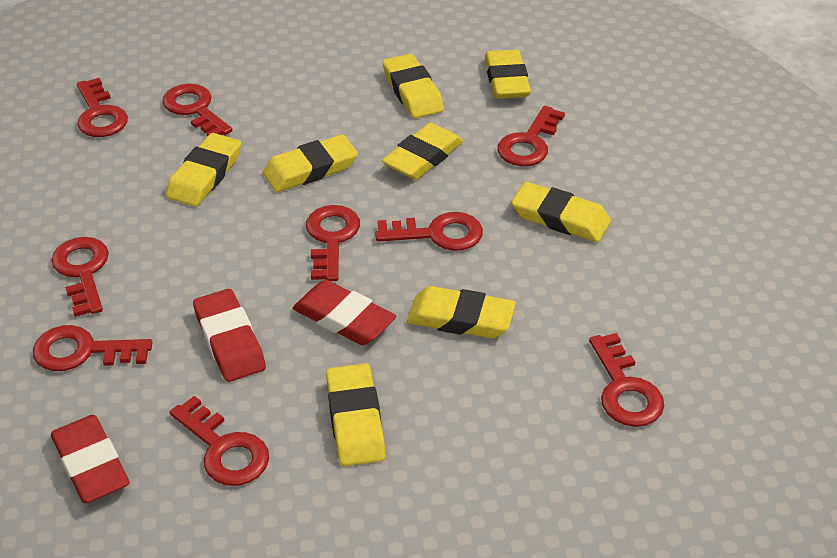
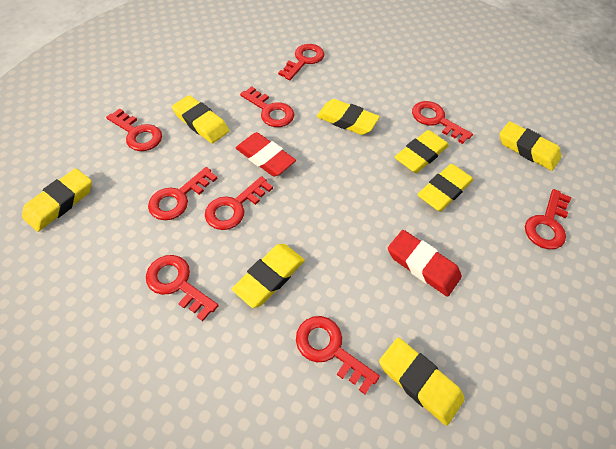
red eraser: [51,415,130,503] [193,289,266,382] [293,280,396,345] = 3 -> [236,132,296,177] [388,230,462,297] = 2

